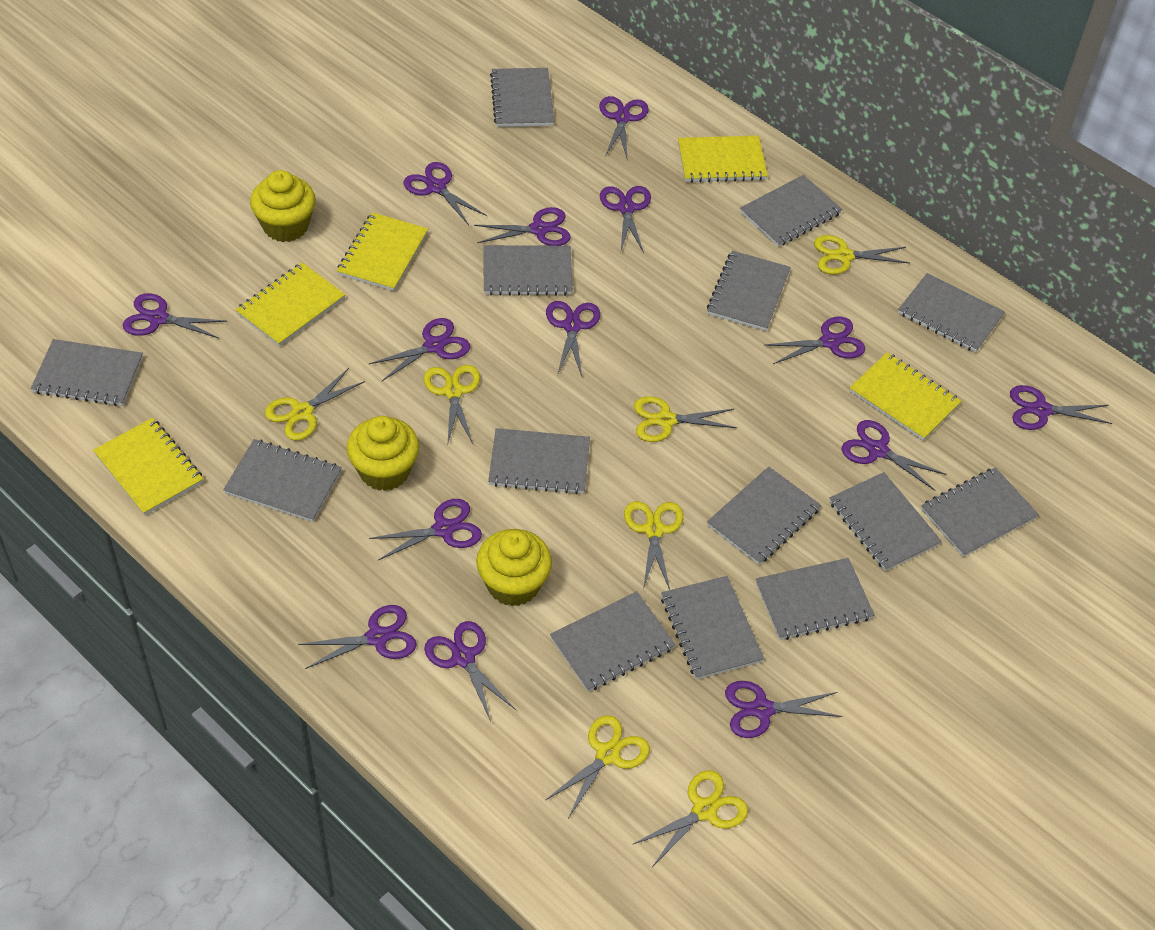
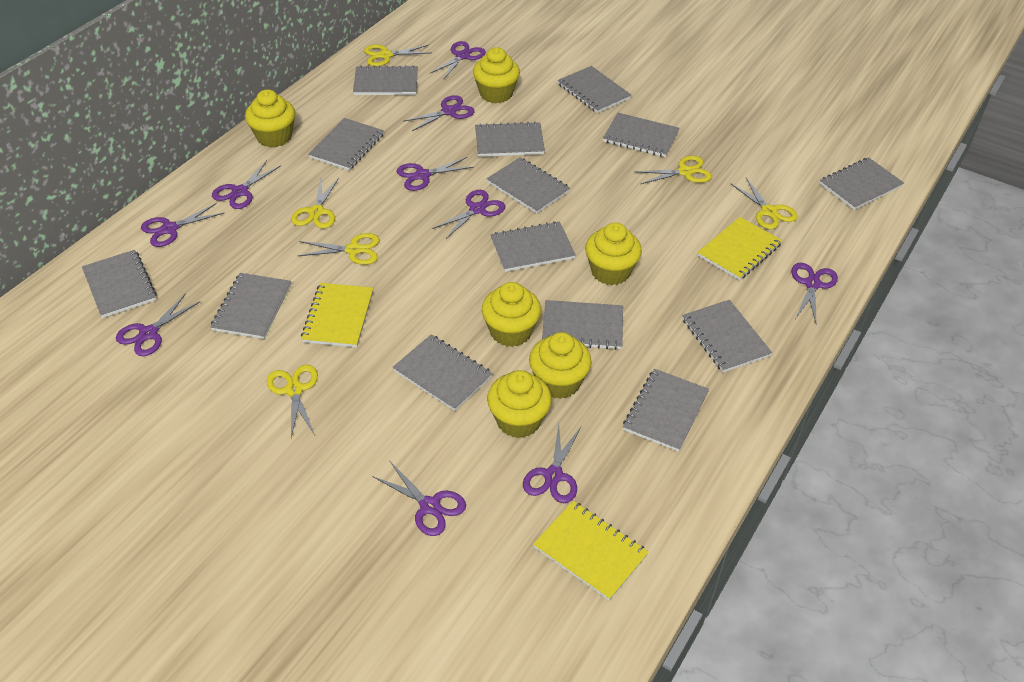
purple scissors: [123,293,228,338] [298,605,417,669] [369,318,470,381] [369,499,482,560] [404,162,487,225] [424,621,516,722] [474,207,571,246] [546,301,600,376] [599,96,649,158] [600,186,651,253] [725,681,843,738] [764,317,865,364] [842,420,947,491] [1010,385,1112,430] = 14 -> [116,293,200,356] [141,203,224,247] [212,160,281,209] [372,460,466,536] [396,157,474,191] [404,95,474,131] [430,41,486,80] [432,190,505,239] [523,424,581,503] [791,263,838,323] = 10
yellow cupcake: [250,170,316,242] [347,416,419,491] [476,529,552,606] = 3 -> [245,89,295,148] [473,47,520,103] [482,282,541,347] [487,370,552,438] [529,332,592,399] [585,222,642,285] = 6
yellow notebook: [93,418,203,516] [236,262,346,347] [337,212,428,291] [678,136,768,183] [849,352,961,441] = 5 -> [301,283,373,347] [533,501,649,601] [697,217,782,280] = 3
yellow scissors: [265,368,365,441] [424,365,480,446] [546,715,650,818] [624,501,683,590] [633,770,748,867] [634,396,737,442] [814,235,910,274] = 7 -> [267,365,318,438] [291,177,339,229] [298,233,379,265] [364,45,431,66] [634,156,712,184] [731,178,797,229] = 6

